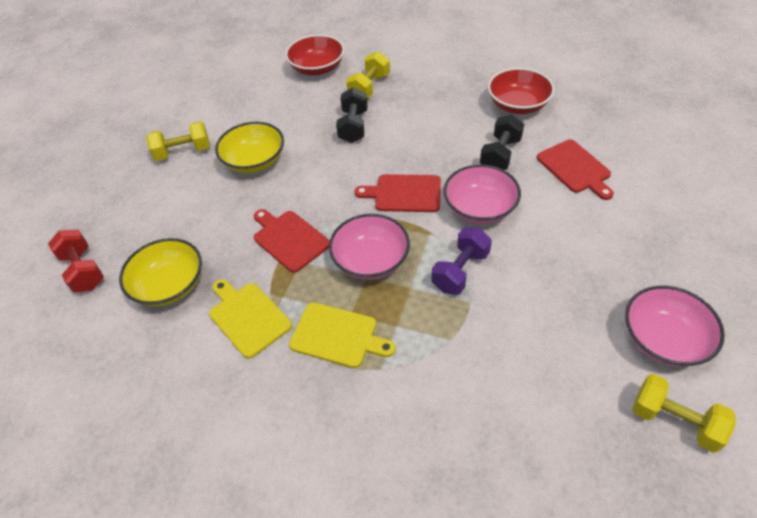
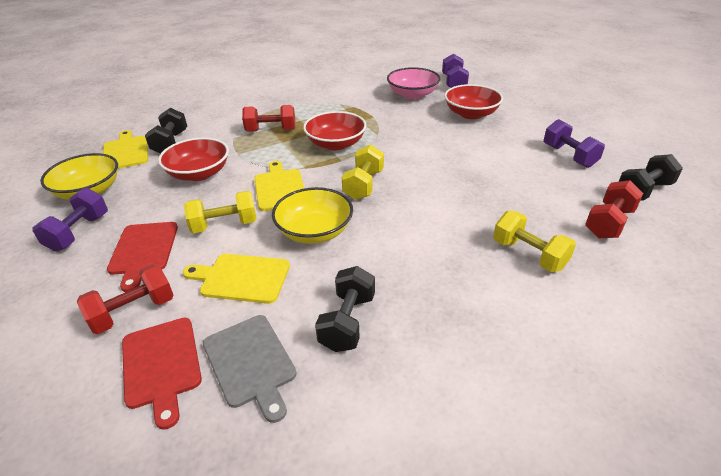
black dumbbell: [336,87,368,143] [480,115,524,170] = 2 -> [145,108,187,154] [315,266,375,352] [619,154,683,201] = 3
grey cutting board: none = 0 -> [203,315,297,423] = 1
pink bowl: [329,214,410,280] [443,164,521,224] [625,286,725,367] = 3 -> [387,67,441,99] = 1
purple dumbbell: [431,228,492,295] = 1 -> [32,188,108,252] [442,54,469,88] [544,119,605,168] = 3
red bowl: [285,35,344,76] [488,68,555,114] = 2 -> [158,137,229,181] [303,111,366,151] [444,84,503,119] = 3
red cutting board: [254,209,330,273] [354,174,441,212] [537,140,614,200] = 3 -> [107,222,178,292] [122,317,202,430] = 2
red dumbbell: [48,229,104,293] = 1 -> [77,264,174,334] [242,105,295,132] [585,180,643,238] = 3
yellow cutting board: [209,279,292,359] [289,302,396,368] = 2 -> [103,130,148,169] [183,254,290,304] [254,161,304,211] = 3

